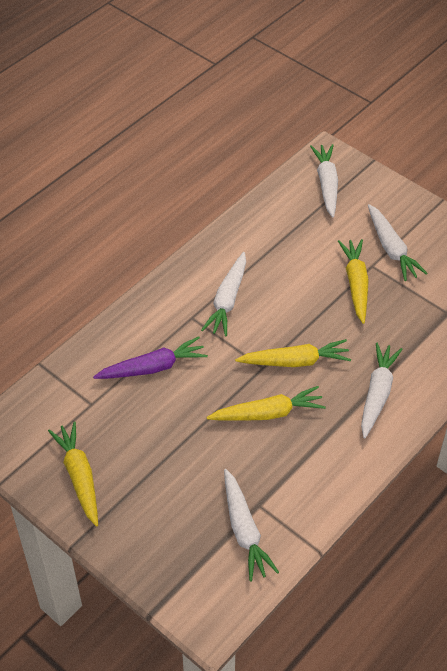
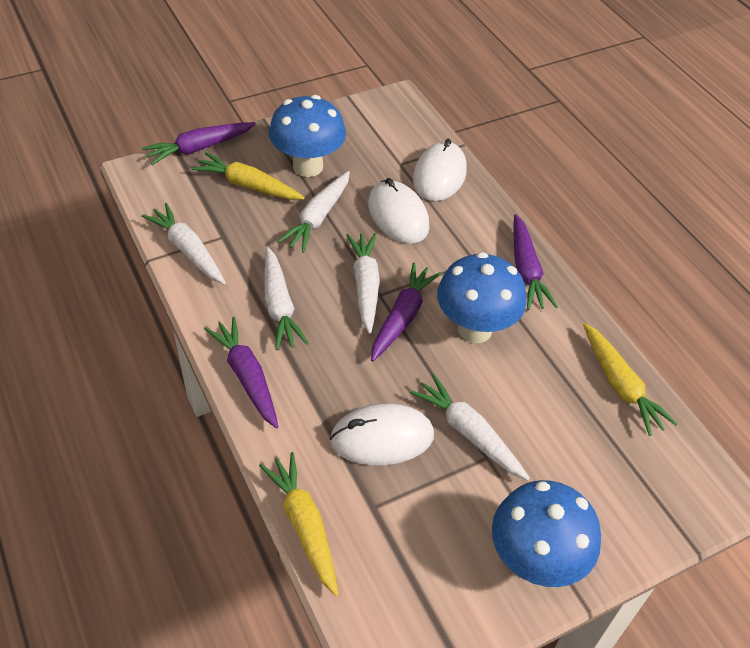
blue mushroom: none = 0 -> [269,95,346,177] [437,252,527,343] [492,480,601,587] = 3
purple carrot: [93,336,208,379] = 1 -> [142,122,256,165] [204,317,279,428] [371,262,441,362] [513,214,558,310] = 4
white mouse: none = 0 -> [330,403,434,466] [368,178,429,244] [413,139,467,201] = 3
yellow carrot: [48,422,98,527] [207,386,326,421] [235,339,351,367] [338,239,369,324] = 4 -> [192,152,305,200] [259,452,339,596] [583,323,678,436] = 3

